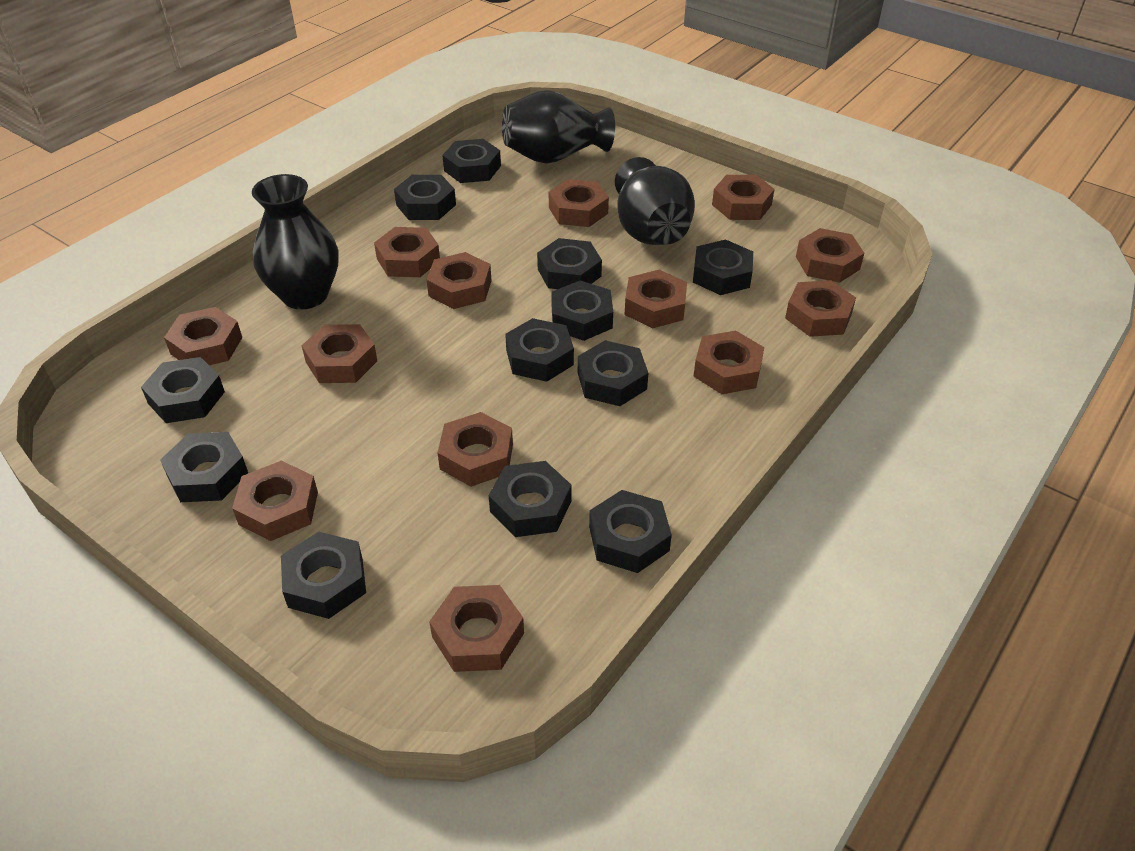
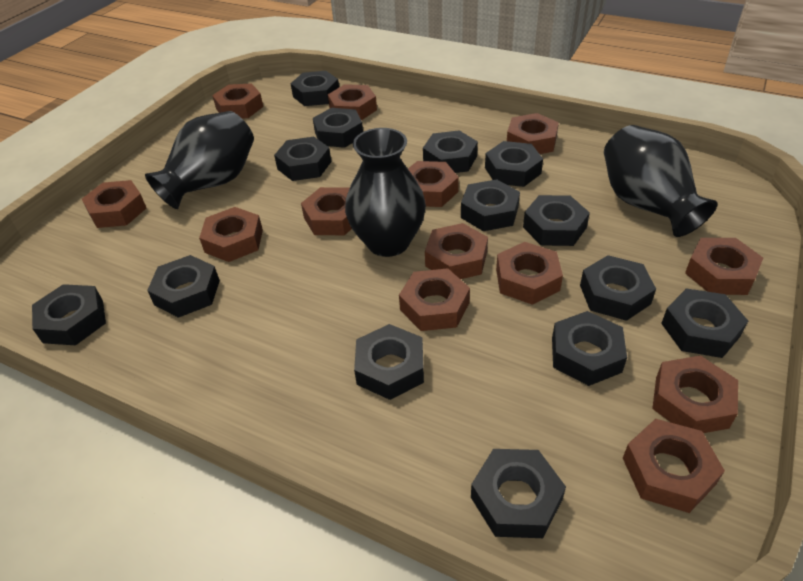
black nut: [141,357,225,423] [160,432,248,502] [281,532,366,619] [394,175,456,220] [442,139,501,183] [489,461,572,537] [505,318,574,382] [537,238,602,289] [551,280,613,341] [578,340,648,406] [589,490,672,573] [693,239,753,295] = 12 -> [32,284,106,345] [147,255,220,318] [274,137,331,181] [290,71,339,106] [313,108,363,148] [354,324,424,400] [423,131,478,173] [461,179,520,231] [471,449,566,538] [485,141,543,187] [523,195,590,246] [552,311,627,386] [580,255,656,321] [661,288,748,358] = 14

